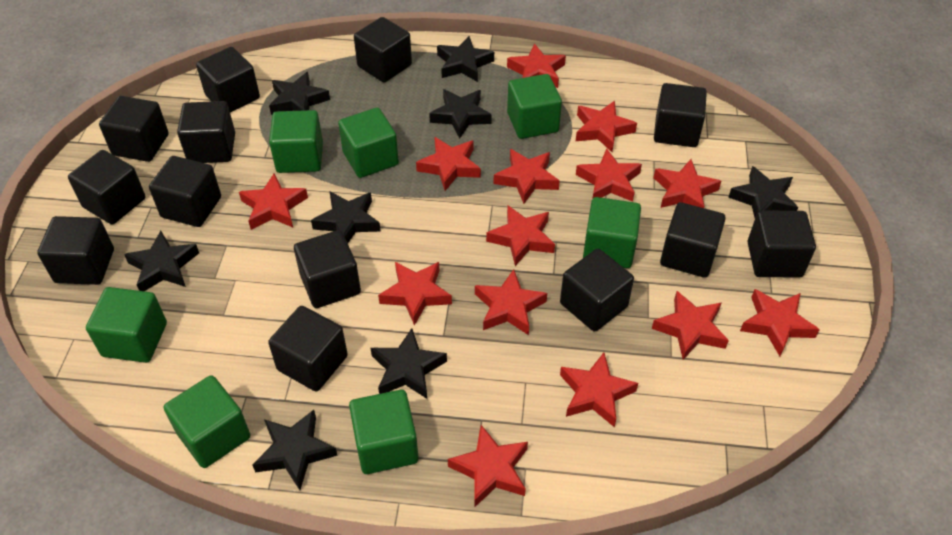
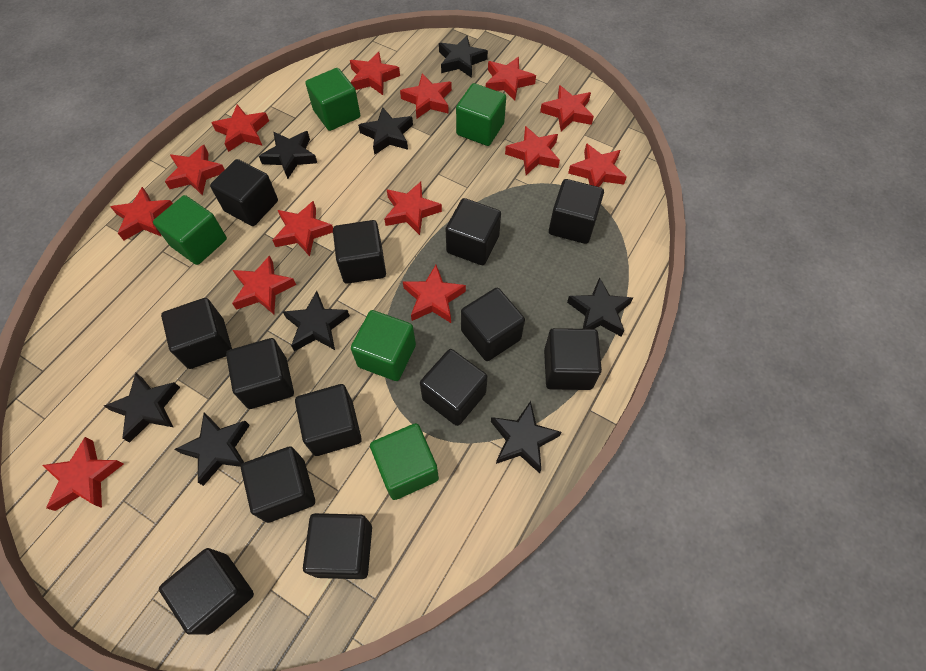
green cube: [86,287,167,363] [164,375,250,468] [269,110,323,173] [338,108,399,178] [349,390,419,474] [507,74,562,139] [583,197,641,268] = 7 -> [153,195,227,265] [305,68,360,131] [351,310,416,381] [370,423,439,500] [456,83,506,146] = 5

